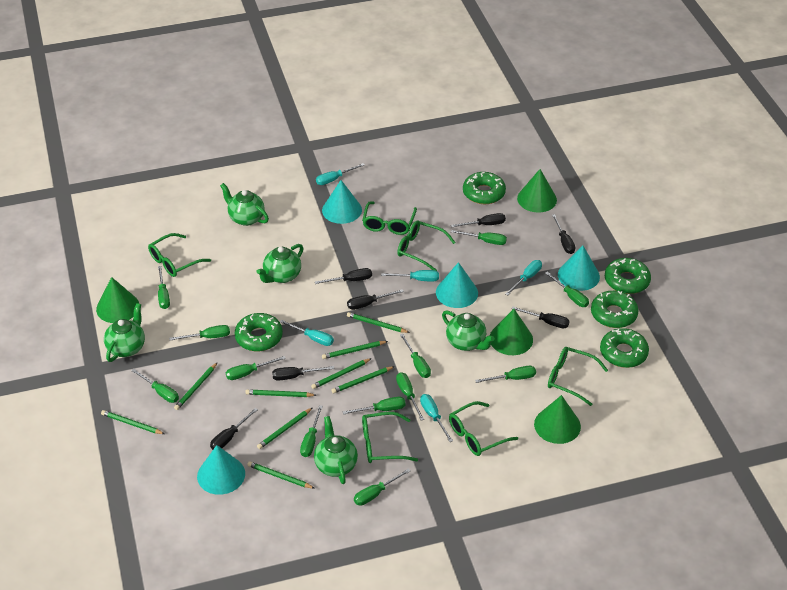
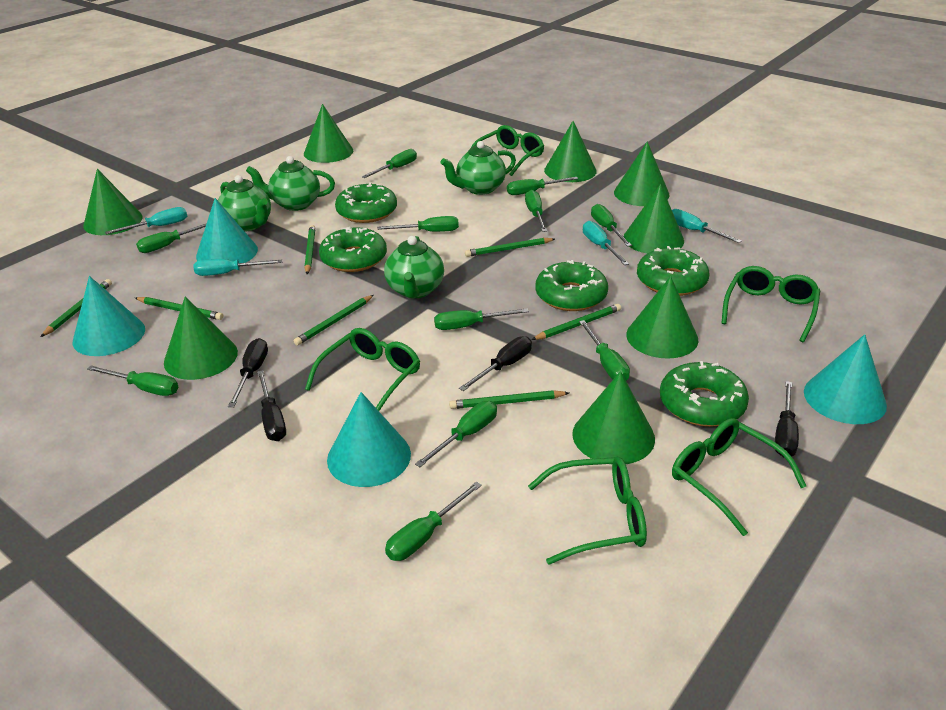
black screwdriver: [210,408,258,450] [272,366,334,381] [315,268,372,284] [347,289,404,310] [451,213,506,227] [511,306,570,328] [552,214,575,254] = 7 -> [228,338,268,407] [257,370,286,441] [459,336,532,391] [775,381,799,457] = 4
green cone: [96,277,139,323] [490,309,533,355] [517,169,557,212] [534,395,581,444] = 4 -> [83,169,143,235] [164,297,238,380] [304,104,353,163] [544,121,597,182] [572,371,655,464] [614,141,670,206] [624,184,684,254] [626,276,699,359] = 8
green glasses: [148,233,211,277] [362,201,417,235] [362,412,418,463] [397,221,456,271] [449,401,518,456] [548,347,608,406] = 6 -> [305,328,420,411] [471,125,544,176] [528,457,647,565] [672,418,806,536] [721,266,820,342] = 5
green pencil: [101,410,165,434] [174,362,218,410] [245,390,316,397] [247,461,314,488] [257,408,312,449] [311,358,372,389] [322,341,388,359] [331,366,395,394] [347,312,410,333] = 9 -> [41,279,112,337] [135,297,223,320] [293,295,373,346] [304,225,316,274] [449,390,569,409] [465,238,555,257] [531,304,621,340] = 7
green screwdriver: [131,369,179,403] [158,266,170,309] [169,325,230,341] [226,356,286,380] [300,405,323,457] [343,397,405,415] [354,468,411,506] [396,372,424,421] [400,334,431,378] [451,230,507,245] [475,366,536,383] [545,271,589,307] = 12 -> [87,366,178,396] [136,223,207,253] [362,149,417,178] [377,216,459,232] [385,482,482,561] [415,401,497,467] [434,308,529,330] [507,177,578,195] [525,190,547,232] [579,320,630,380] [591,204,632,247] = 11
green teapot: [104,303,145,362] [220,183,269,226] [256,244,303,283] [314,416,358,484] [442,311,495,351] = 5 -> [218,175,271,232] [246,156,335,211] [384,236,444,298] [441,141,516,195] = 4
turquoise screwdriver: [280,320,334,346] [316,163,365,185] [381,270,439,281] [420,394,453,442] [505,260,542,295] = 5 -> [105,207,187,234] [194,259,283,276] [583,221,629,265] [672,209,742,243] = 4

